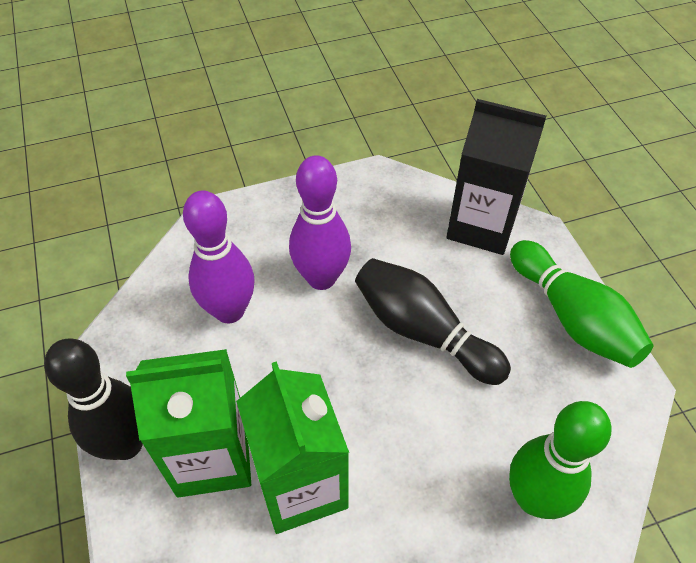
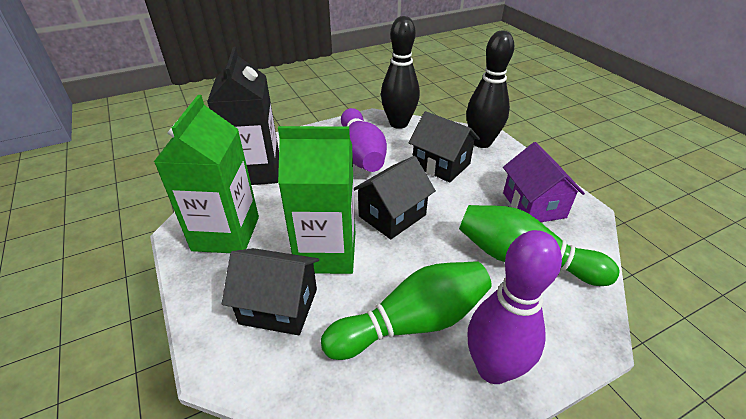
black house: none = 0 -> [222,248,319,335] [354,156,436,239] [408,111,480,183] = 3
purple house: none = 0 -> [503,142,585,222] = 1

